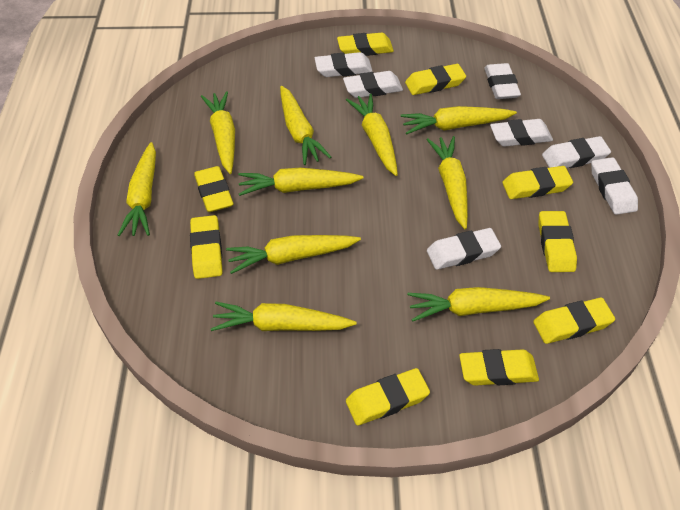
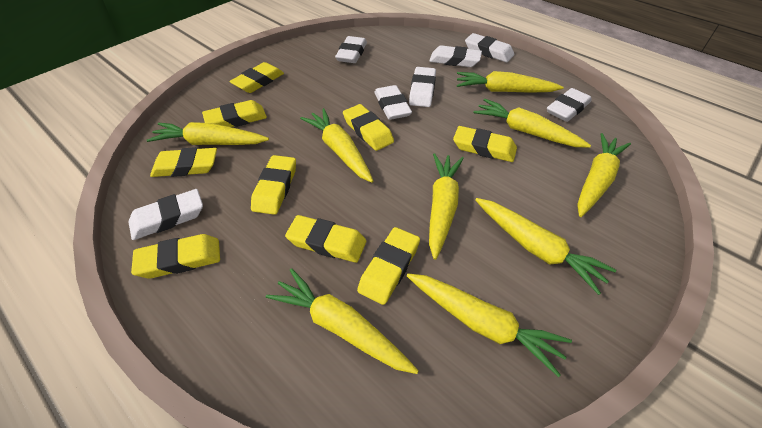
yellow carrot: [118,142,156,236] [201,91,235,174] [211,302,357,331] [226,235,361,274] [238,168,364,196] [280,86,331,165] [346,94,398,176] [400,106,517,134] [407,287,550,321] [426,136,468,229] = 10 -> [147,122,269,145] [266,268,419,374] [300,108,373,183] [407,273,572,377] [429,153,464,260] [457,71,564,93] [473,98,591,148] [475,198,616,295] [577,133,631,217] = 9

